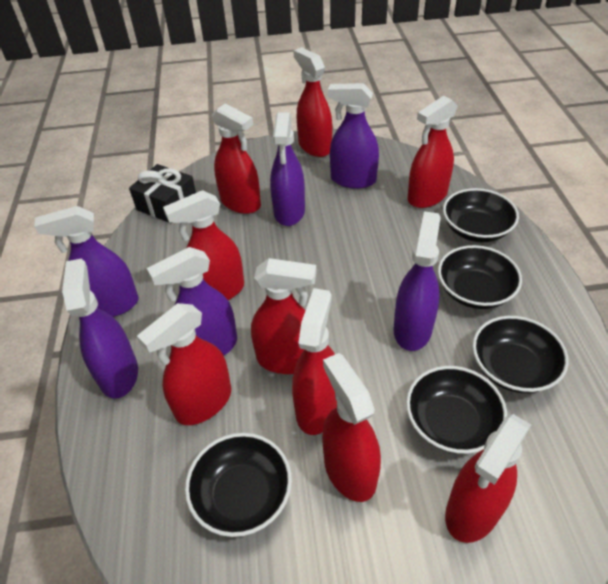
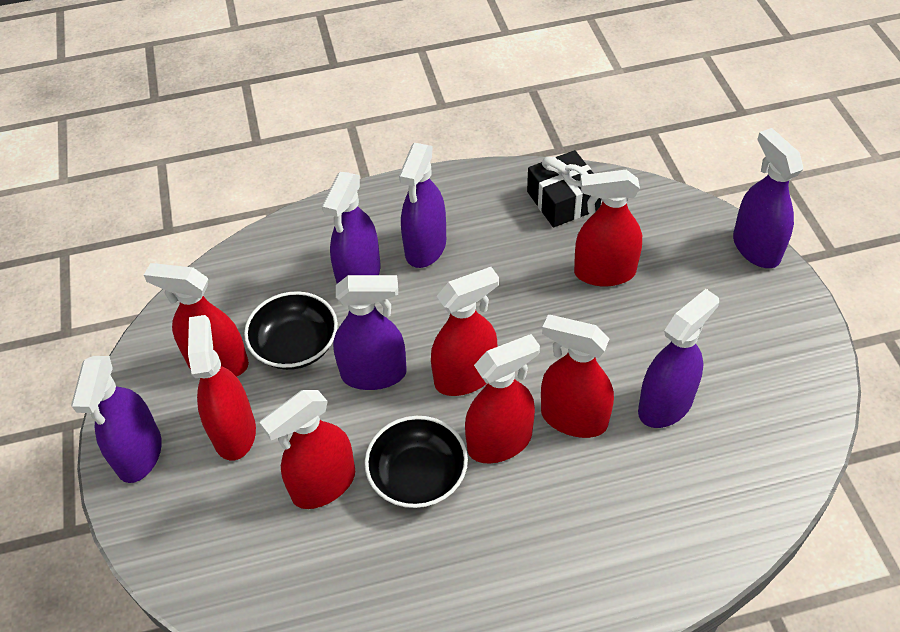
black bowl: [185,433,292,537] [406,366,507,454] [438,245,522,309] [443,188,519,242] [472,316,569,393] = 5 -> [244,291,338,370] [365,416,468,508] = 2
red spray bottle: [137,303,231,425] [163,190,244,300] [212,103,261,214] [251,258,317,374] [292,288,337,435] [293,47,332,157] [322,353,381,502] [408,96,458,208] [445,414,531,543] = 9 -> [144,263,249,377] [188,315,256,461] [259,390,355,509] [431,267,499,396] [465,334,540,464] [541,315,614,438] [574,170,642,286] = 7

